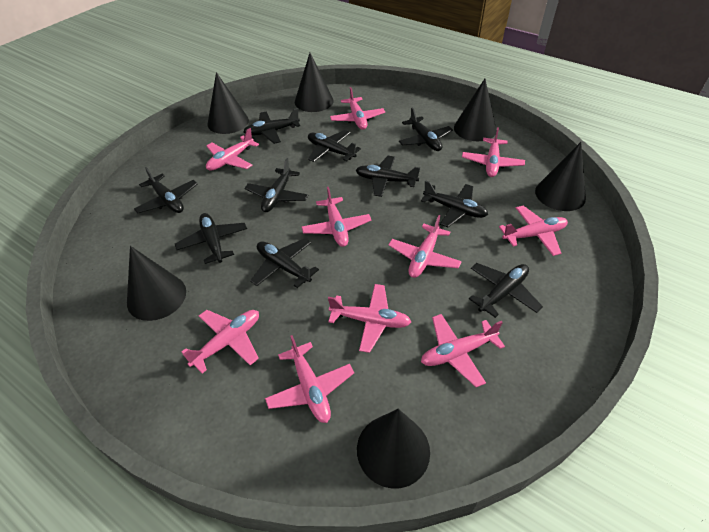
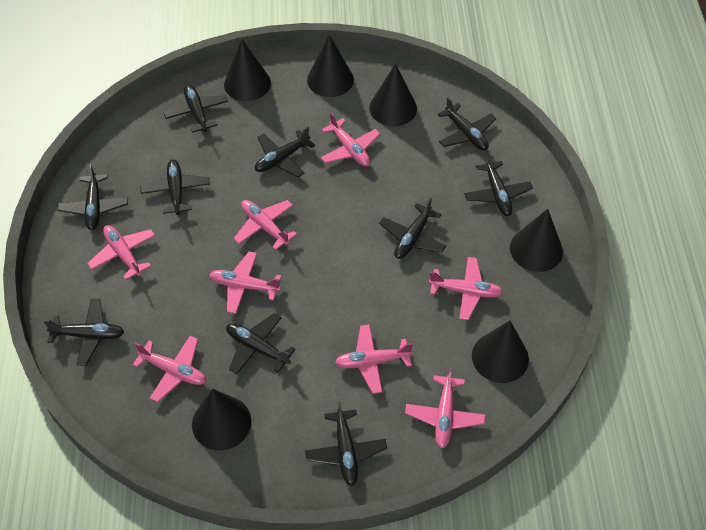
pink plane: [182,310,259,373] [206,128,259,171] [265,335,354,423] [302,187,372,247] [328,284,411,353] [330,87,385,130] [388,215,462,278] [421,314,505,387] [462,127,525,177] [499,206,568,256] = 10 -> [87,225,155,280] [133,336,206,402] [209,251,282,314] [233,200,297,250] [321,113,380,166] [335,324,413,394] [405,367,486,449] [429,257,504,320] = 8

